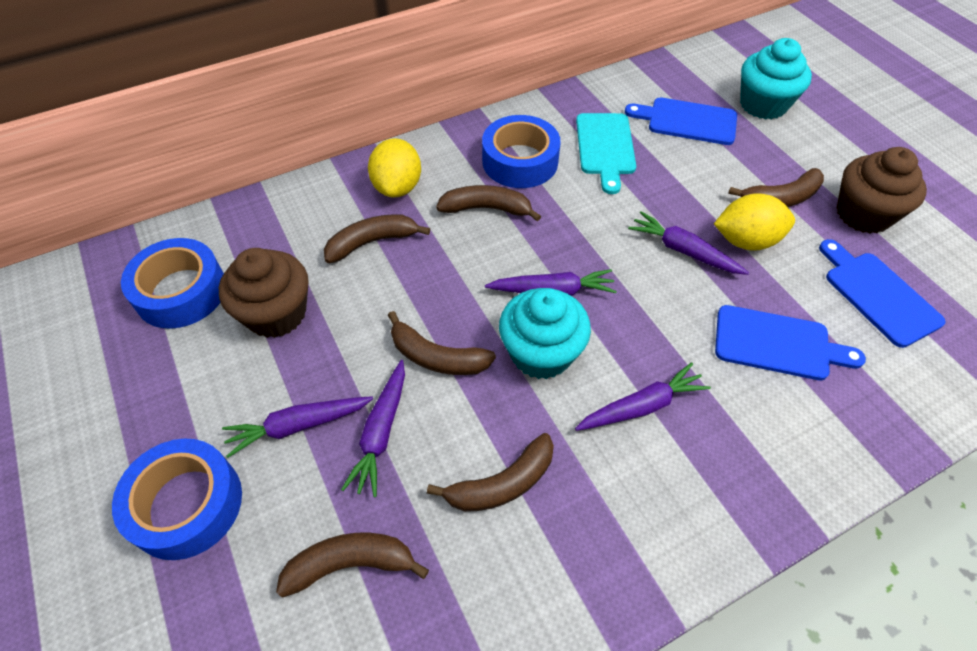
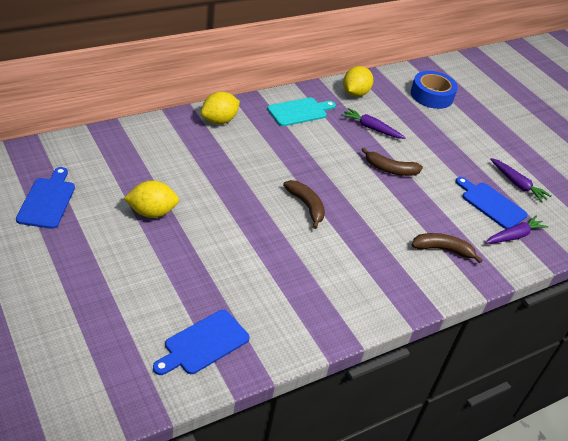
blue tape: [112,439,242,560] [121,238,224,329] [482,115,561,188] = 3 -> [411,71,458,109] = 1
brown banana: [276,533,429,598] [324,214,430,263] [388,311,496,375] [427,433,554,512] [436,185,541,221] [728,168,824,207] = 6 -> [283,180,325,229] [361,148,423,176] [412,233,483,263] = 3
brown cupcake: [219,248,309,338] [837,147,927,234] = 2 -> none = 0
purple carrot: [222,396,373,458] [341,360,405,497] [485,269,617,296] [575,362,711,431] [628,211,749,275] = 5 -> [341,108,406,139] [486,216,548,244] [490,158,551,202] = 3
turquoise cupcake: [499,288,591,379] [740,38,812,119] = 2 -> none = 0
yellow lemon: [368,138,421,198] [714,193,795,251] = 2 -> [124,181,179,218] [201,92,240,124] [343,66,373,97] = 3

